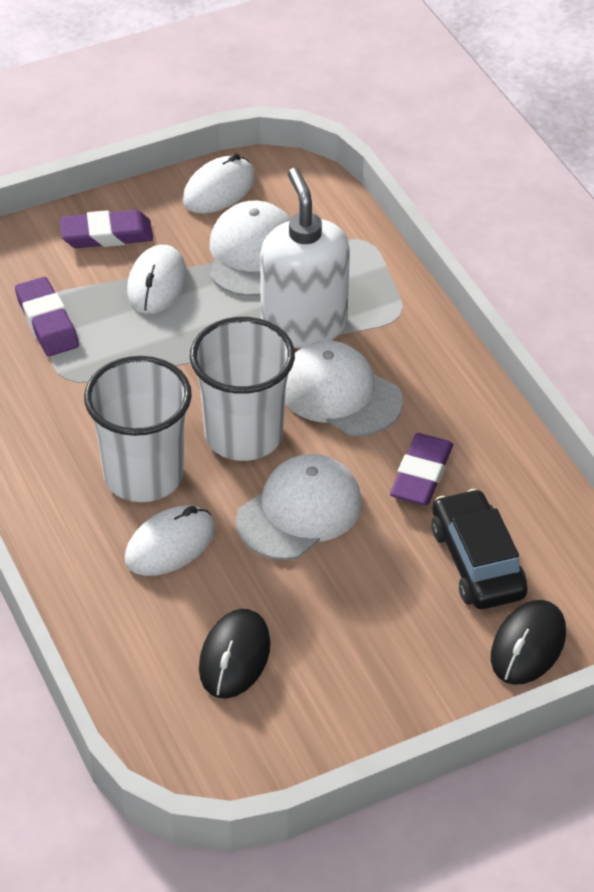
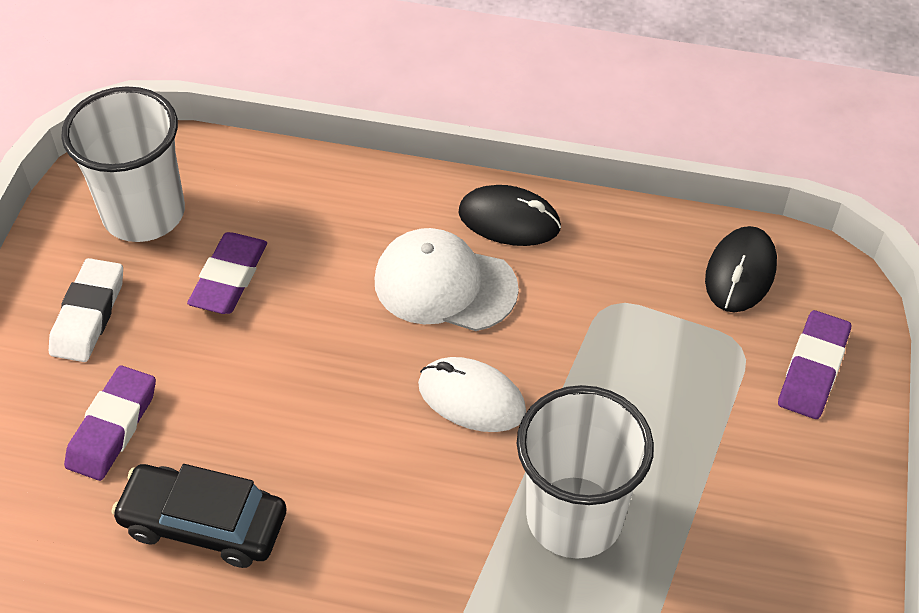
white cap: [210,201,291,296] [236,454,362,560] [285,340,403,436] = 3 -> [375,228,519,331] = 1
white eraser: none = 0 -> [49,258,123,362] = 1
white mouse: [125,506,215,576] [127,245,187,314] [183,153,255,214] = 3 -> [418,357,526,432] = 1
white soap dispenser: [260,168,350,348] = 1 -> none = 0

